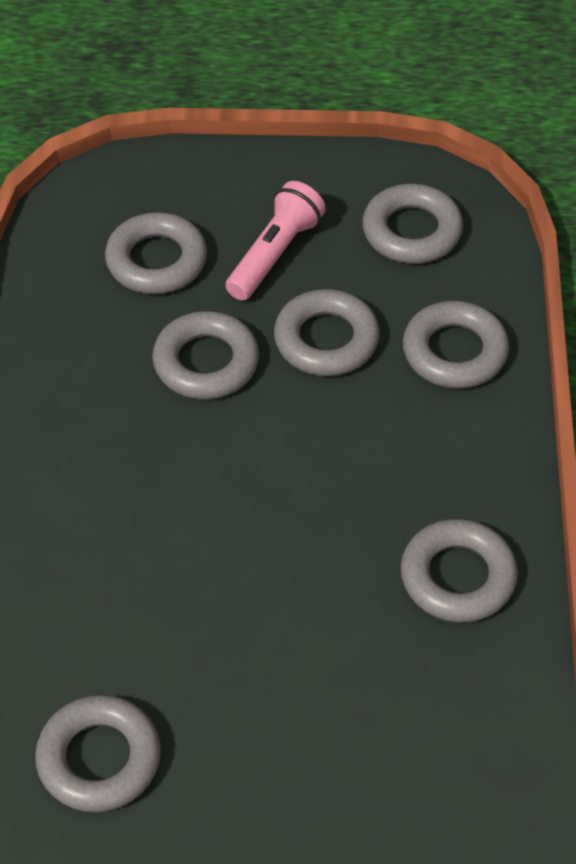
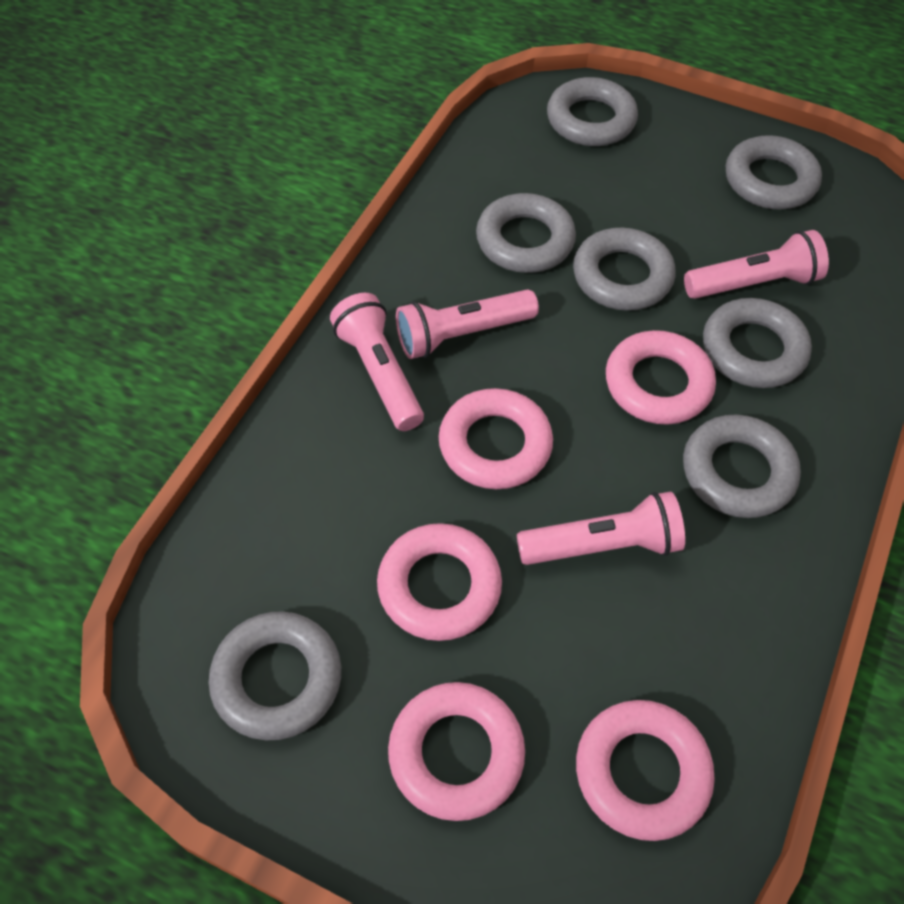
pink flashlight: [225,181,326,300] = 1 -> [330,293,424,431] [396,290,539,359] [517,492,685,565] [684,230,829,299] = 4
pink ring: none = 0 -> [377,523,502,641] [388,682,525,821] [439,388,553,489] [576,700,715,841] [606,330,716,425] = 5

